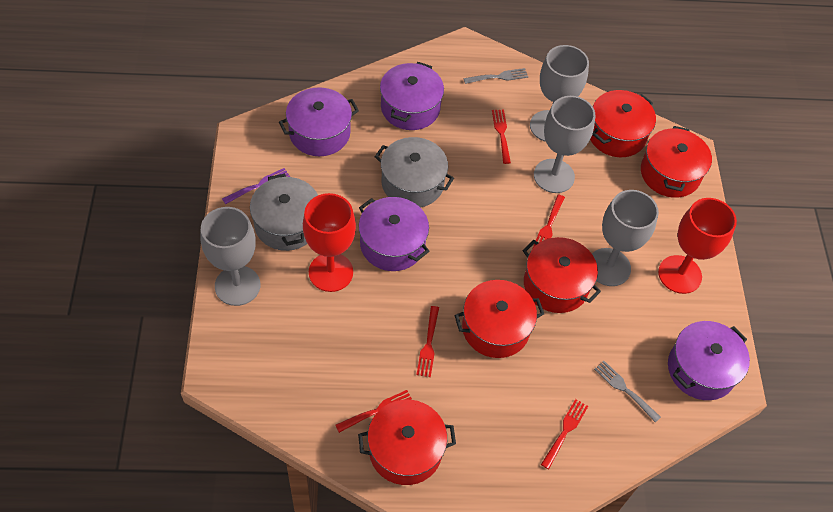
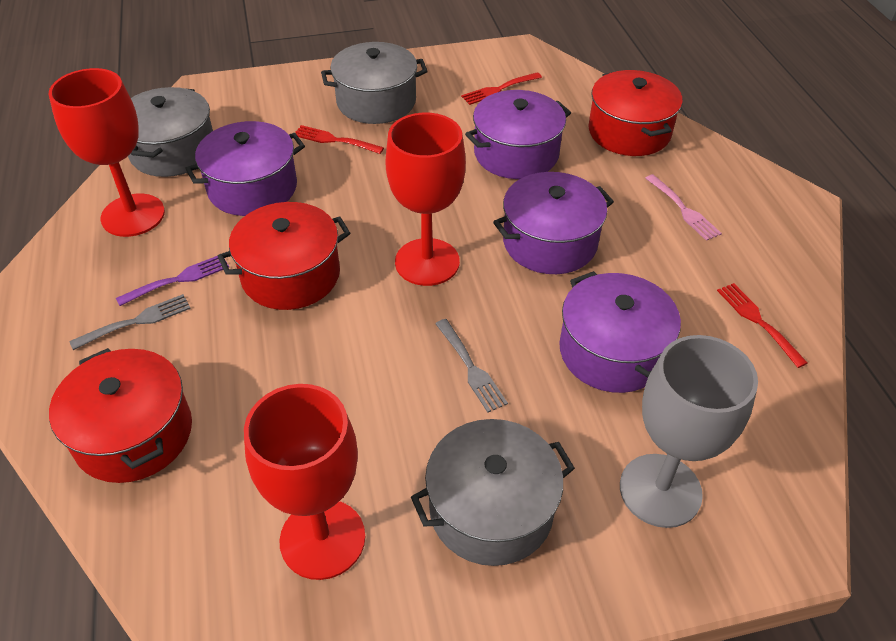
grey goblet: [201,207,260,306] [530,45,589,142] [534,96,595,193] [592,190,659,286] = 4 -> [620,335,758,528] = 1
grey pot: [250,174,318,251] [375,137,454,208] = 2 -> [128,87,213,177] [321,42,428,124] [411,419,575,566] = 3
pink fork: none = 0 -> [645,174,722,241] = 1
red fork: [336,390,412,433] [416,306,439,377] [492,110,511,164] [532,194,565,249] [541,399,588,469] = 5 -> [295,125,384,154] [461,72,542,105] [717,283,808,368] = 3
red goblet: [303,193,356,292] [658,198,737,294] = 2 -> [48,68,165,237] [244,384,365,580] [385,113,466,286] = 3
red pot: [358,400,456,485] [454,280,544,358] [522,237,601,313] [590,90,656,157] [641,126,712,198] = 5 -> [49,348,192,483] [218,202,350,310] [588,70,682,156] = 3

